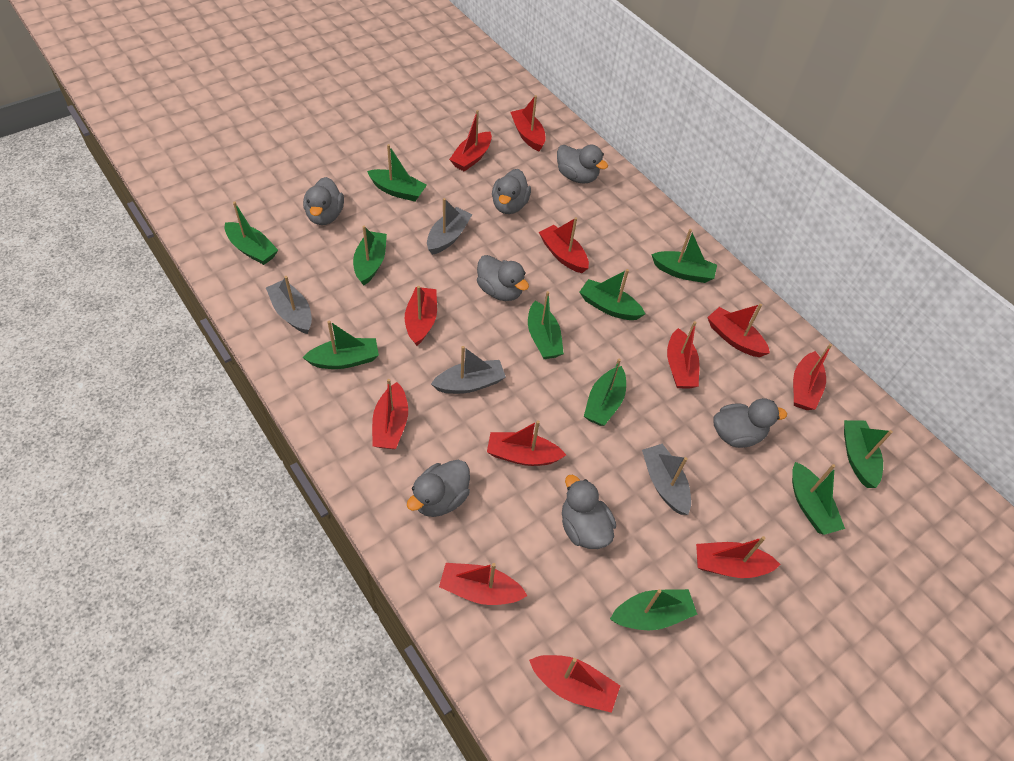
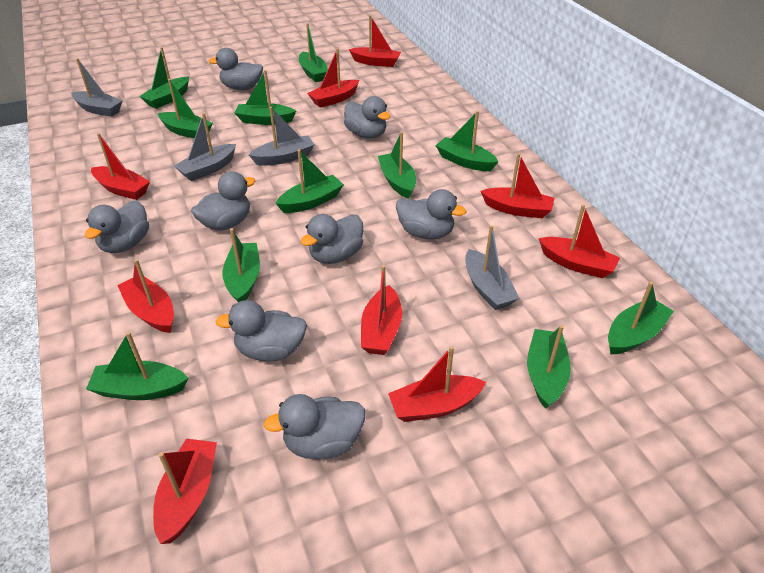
grey duck: [303,177,344,225] [407,460,470,517] [477,255,529,301] [492,169,531,214] [557,145,608,184] [562,475,616,549] [713,398,787,448] = 7 -> [85,200,149,253] [191,171,255,231] [208,48,263,90] [215,300,307,361] [263,394,365,459] [301,214,363,264] [344,96,391,139] [396,189,466,239] = 8
red boat: [372,379,408,449] [405,286,437,346] [439,563,528,605] [449,110,492,172] [487,420,566,466] [510,95,546,151] [529,655,620,713] [539,217,589,273] [667,321,699,389] [696,536,781,578] [707,304,770,357] [793,344,832,410] = 12 -> [91,133,150,200] [117,259,174,333] [153,439,217,544] [307,48,359,108] [349,15,401,67] [361,265,402,355] [388,346,486,422] [481,153,554,218] [539,205,620,278] = 9

